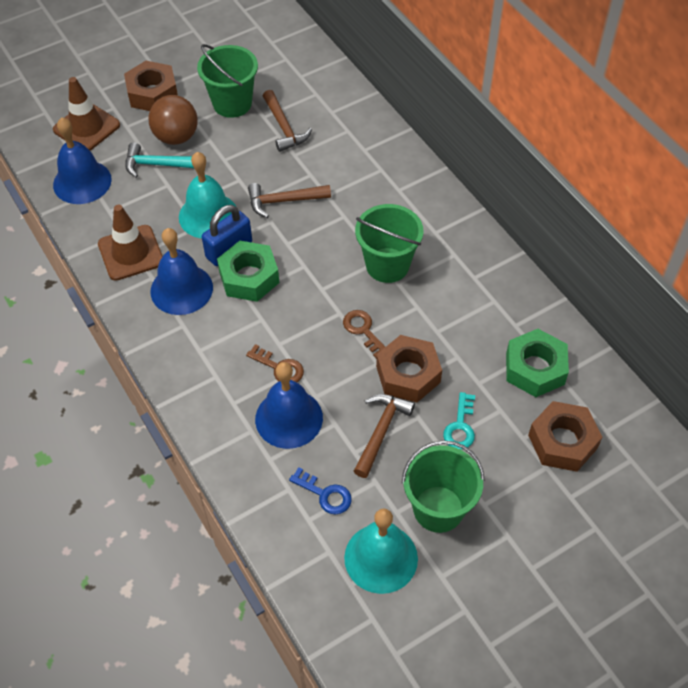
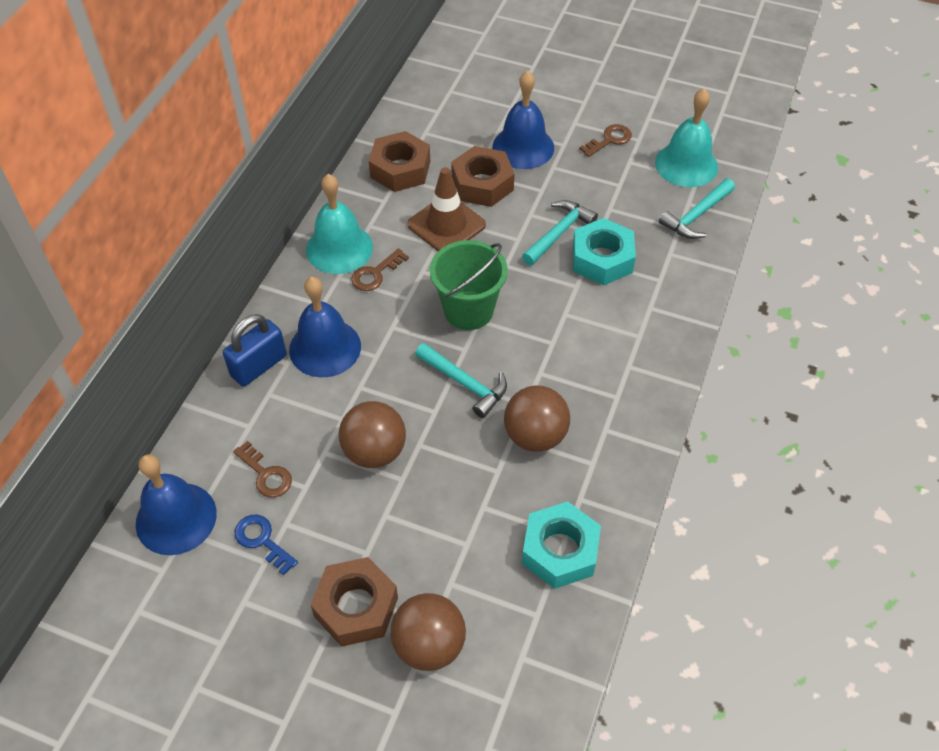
brown ball: [149,95,198,145] = 1 -> [339,401,406,468] [390,593,466,671] [504,385,570,452] = 3
brown hammer: [248,183,331,218] [263,90,312,152] [354,394,415,478] = 3 -> none = 0
brown key: [246,344,304,382] [343,310,385,358] = 2 -> [233,441,292,497] [351,248,409,291] [579,124,632,157] = 3
brown traffic cone: [53,77,120,151] [98,205,163,281] = 2 -> [407,167,486,251] = 1
green bucket: [197,44,258,118] [355,204,423,283] [402,440,485,533] = 3 -> [430,240,508,330] = 1
green nut: [217,241,279,302] [506,329,569,397] = 2 -> none = 0
turquoise hammer: [126,143,194,178] = 1 -> [415,343,507,418] [522,200,598,265] [659,178,735,239] = 3
turquoise key: [443,392,475,449] = 1 -> none = 0
turquoise nut: none = 0 -> [522,501,601,589] [572,218,636,285] = 2

